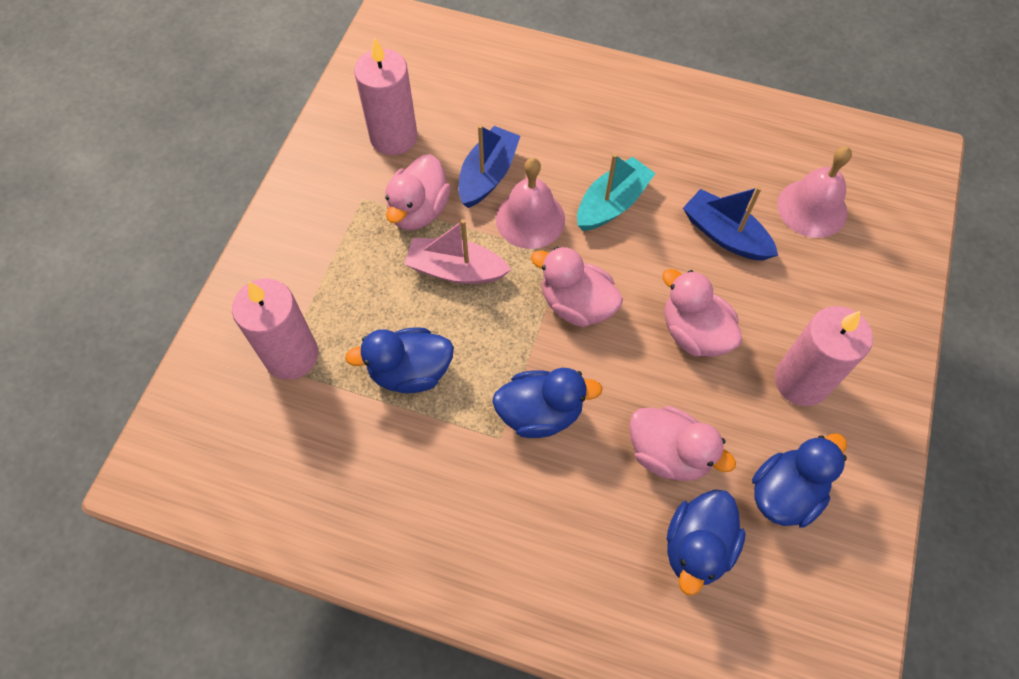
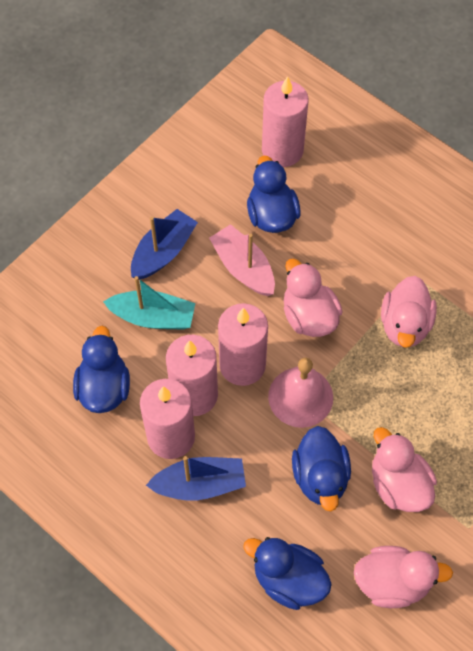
pink bell: [496,158,565,249] [777,146,852,238] = 2 -> [268,358,333,428] = 1
pink candle: [232,278,318,380] [354,37,418,155] [775,306,873,406] = 3 -> [140,379,195,459] [166,335,218,416] [218,303,268,386] [262,76,309,167] = 4

